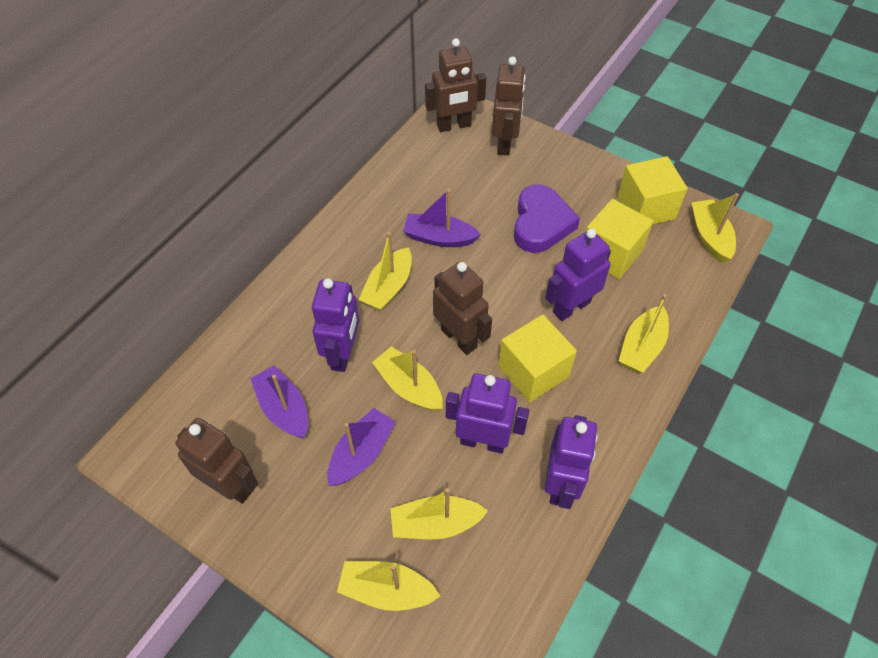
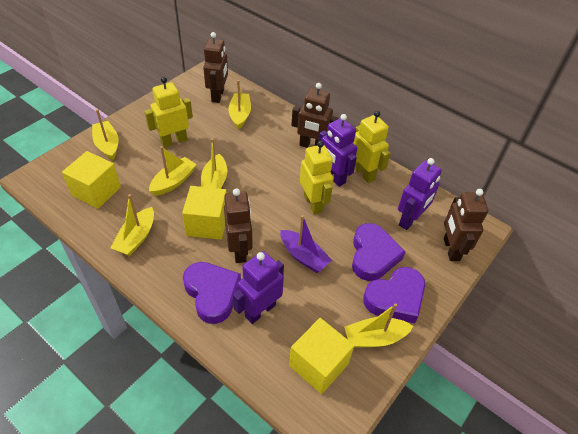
purple boat: [250,365,308,438] [327,408,396,486] [403,189,481,247] = 3 -> [280,215,332,273] = 1
purple heart: [514,185,580,253] = 1 -> [183,262,241,324] [352,223,405,281] [363,267,425,323] = 3
purple robot: [312,278,359,372] [446,373,529,454] [544,415,598,509] [545,229,611,321] = 4 -> [233,251,284,324] [319,114,357,187] [398,158,442,230] = 3
yellow robot: none = 0 -> [144,77,193,148] [300,141,334,215] [353,111,391,183] = 3

